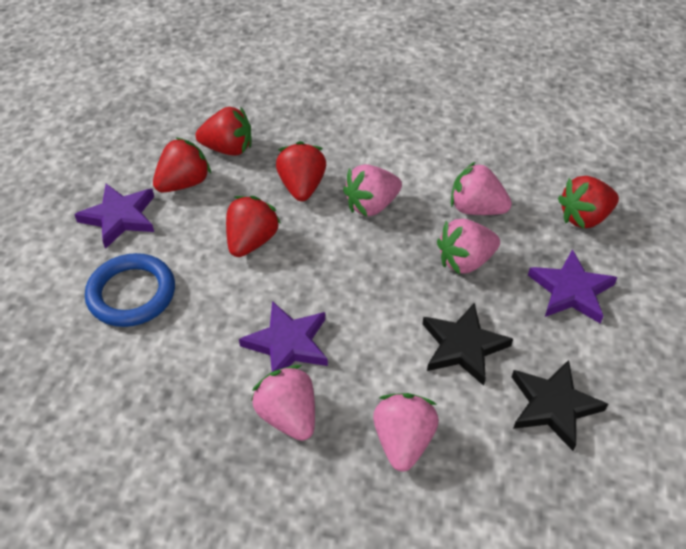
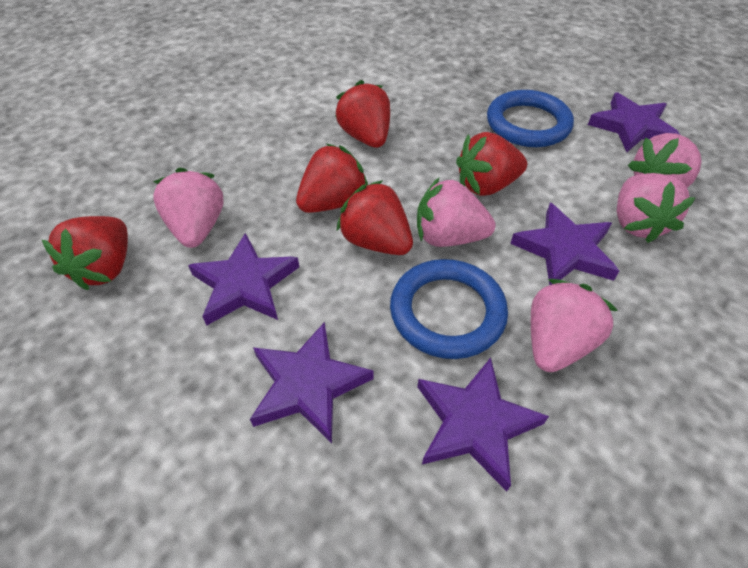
black star: [423,303,513,386] [512,360,608,451] = 2 -> none = 0
blue ring: [85,253,175,327] = 1 -> [390,259,508,359] [487,90,574,147] = 2
purple star: [74,184,154,249] [239,301,328,372] [528,249,618,323] = 3 -> [188,233,299,326] [250,322,374,443] [417,358,549,491] [510,203,619,285] [588,93,680,152] = 5

